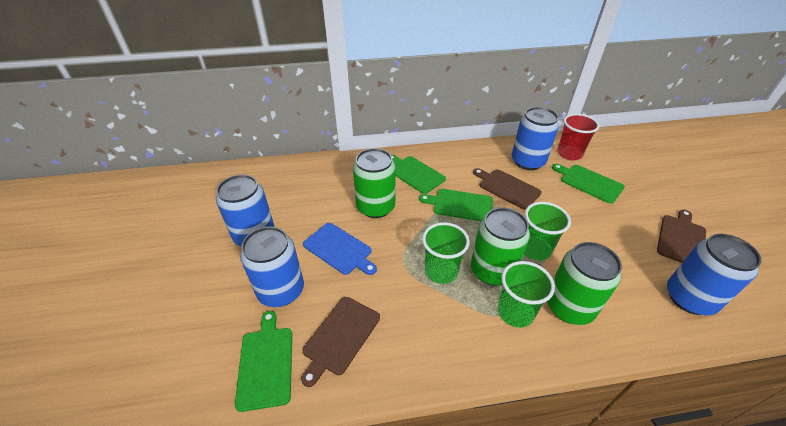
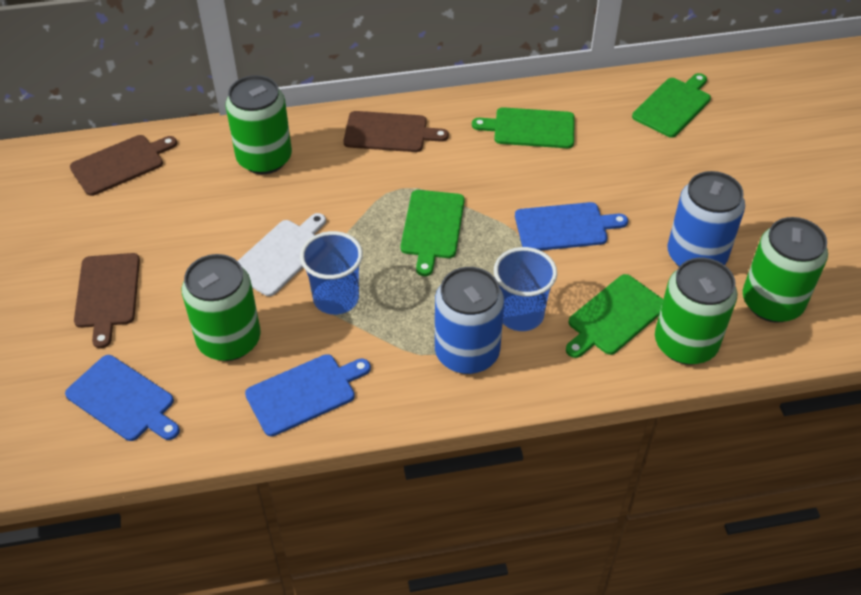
blue can: [216,175,275,246] [240,226,304,307] [512,107,559,170] [667,234,762,315] = 4 -> [435,267,504,374] [668,171,745,267] = 2
blue cup: none = 0 -> [300,231,363,315] [494,247,557,331] = 2
blue cutting board: [303,223,377,275] = 1 -> [65,355,180,441] [245,354,371,436] [515,202,628,251] = 3
green can: [353,148,396,218] [471,207,530,286] [547,242,622,325] = 3 -> [182,254,261,361] [226,75,292,174] [655,258,737,365] [743,217,828,323] = 4
green cup: [422,222,470,284] [498,261,555,328] [524,202,571,261] = 3 -> none = 0
red cup: [557,114,600,160] = 1 -> none = 0
white cutting board: none = 0 -> [238,213,326,296] = 1

